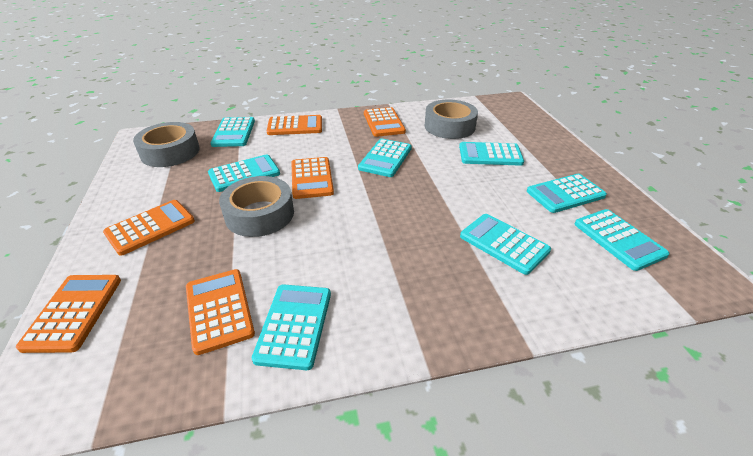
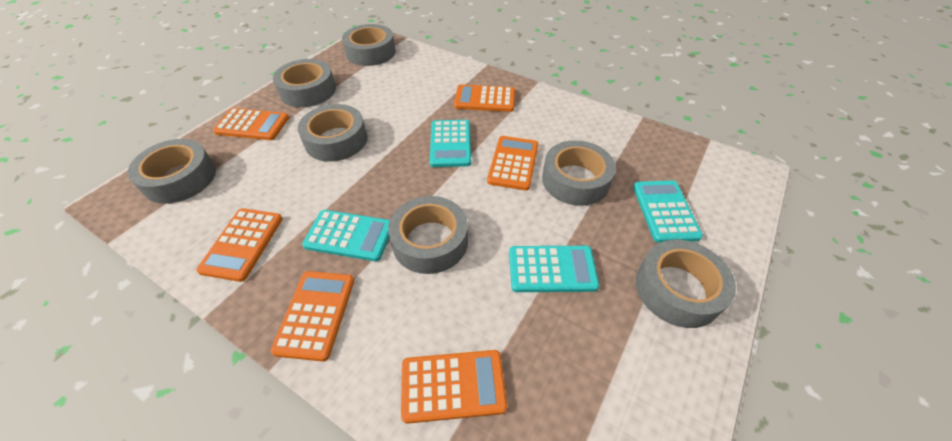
grey tape: [133,122,200,167] [219,176,294,237] [425,100,478,139] = 3 -> [128,139,216,204] [273,59,336,107] [298,104,367,162] [342,24,396,66] [388,196,468,274] [542,140,616,206] [636,240,736,328] = 7
turquoise calculator: [208,154,280,192] [210,117,255,147] [252,284,331,370] [358,139,412,177] [459,142,524,166] [460,214,551,275] [527,174,607,213] [575,209,669,271] = 8 -> [302,210,390,261] [430,120,471,167] [509,246,599,292] [633,180,703,243] = 4

